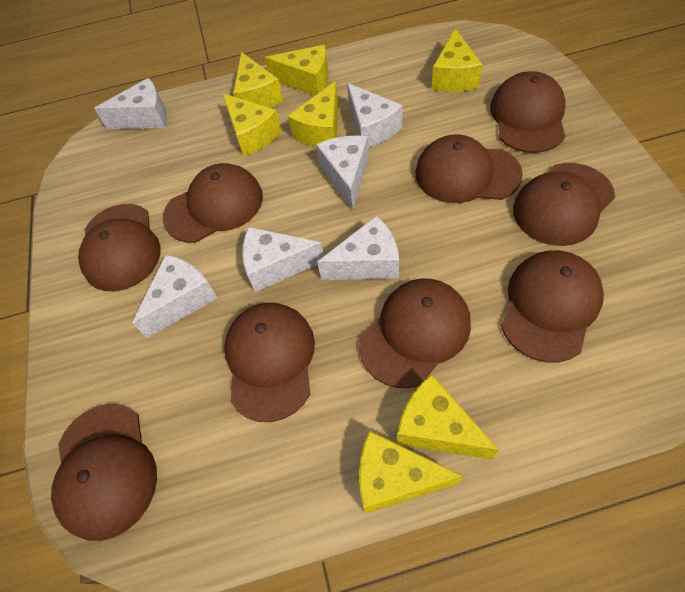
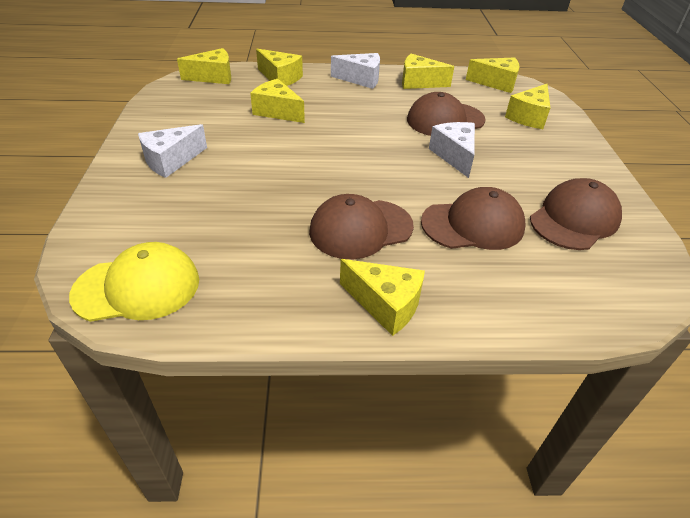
brown cap: [51,404,157,541] [78,204,161,291] [163,163,263,243] [224,303,315,422] [359,279,471,388] [415,134,523,203] [490,71,565,153] [501,250,604,362] [513,163,615,246] = 9 -> [309,194,414,259] [407,92,486,136] [421,187,525,250] [530,178,622,250] = 4
white cheese: [94,78,167,129] [132,254,217,338] [242,227,324,292] [316,136,369,210] [317,216,399,280] [347,83,403,148] = 6 -> [138,124,207,178] [331,53,380,89] [429,122,475,178] = 3
yellow cap: none = 0 -> [69,242,199,322] = 1

